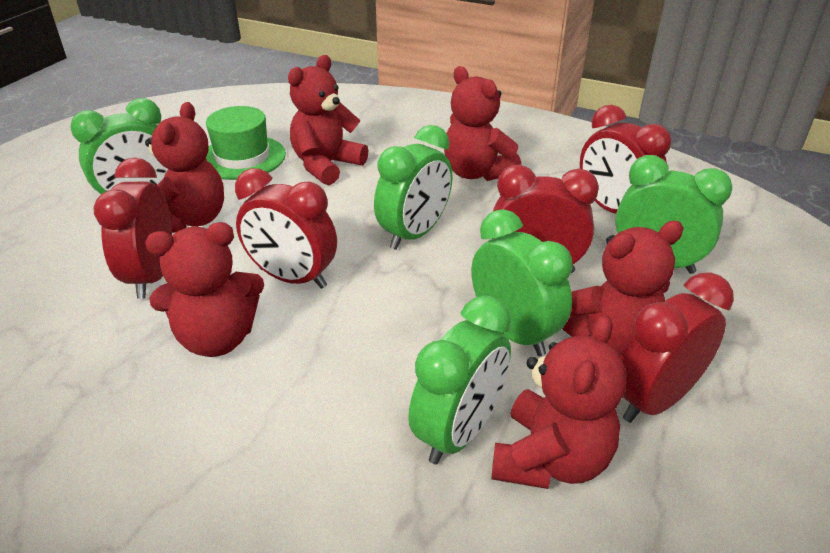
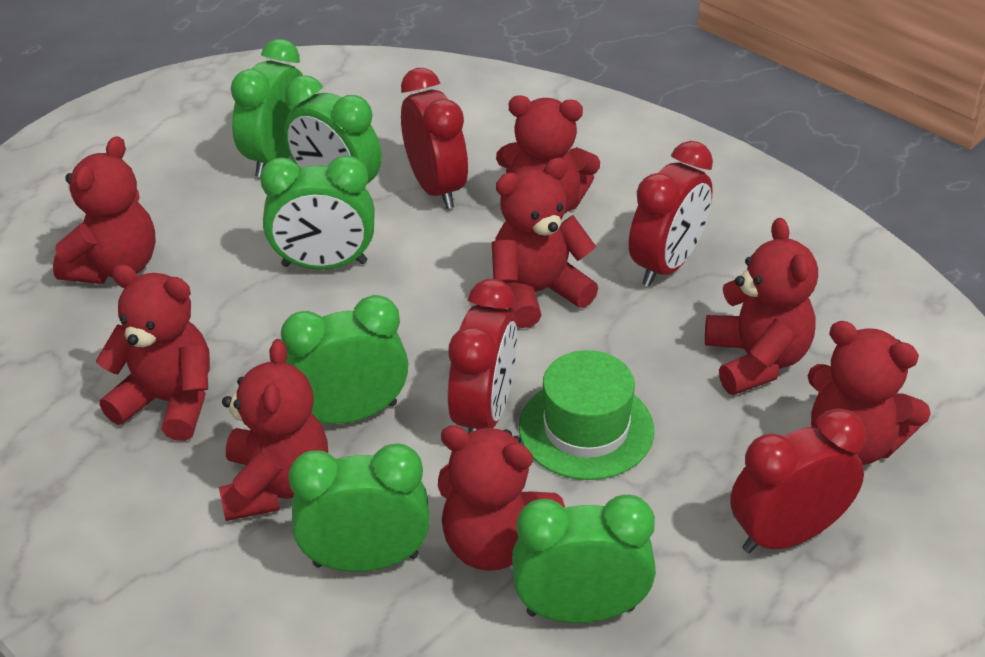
green clock: [70,98,168,194] [374,125,452,250] [408,295,511,464] [471,209,573,356] [615,155,732,274] = 5 -> [231,39,303,177] [260,155,375,269] [281,295,408,424] [284,75,382,184] [288,443,430,572] [512,495,656,623] = 6
red clock: [93,157,172,299] [235,168,337,289] [492,165,599,273] [580,105,671,214] [621,272,734,423] = 5 -> [401,68,468,209] [448,279,517,433] [629,141,713,287] [730,408,866,553] = 4
red teddy bear: [145,102,224,233] [146,222,264,357] [288,55,368,185] [444,66,521,181] [491,315,627,489] [562,221,684,357] = 6 -> [53,136,156,284] [96,264,210,441] [219,339,328,521] [438,425,565,571] [492,157,598,328] [496,95,600,214] [705,218,818,395] [808,321,931,465] = 8

